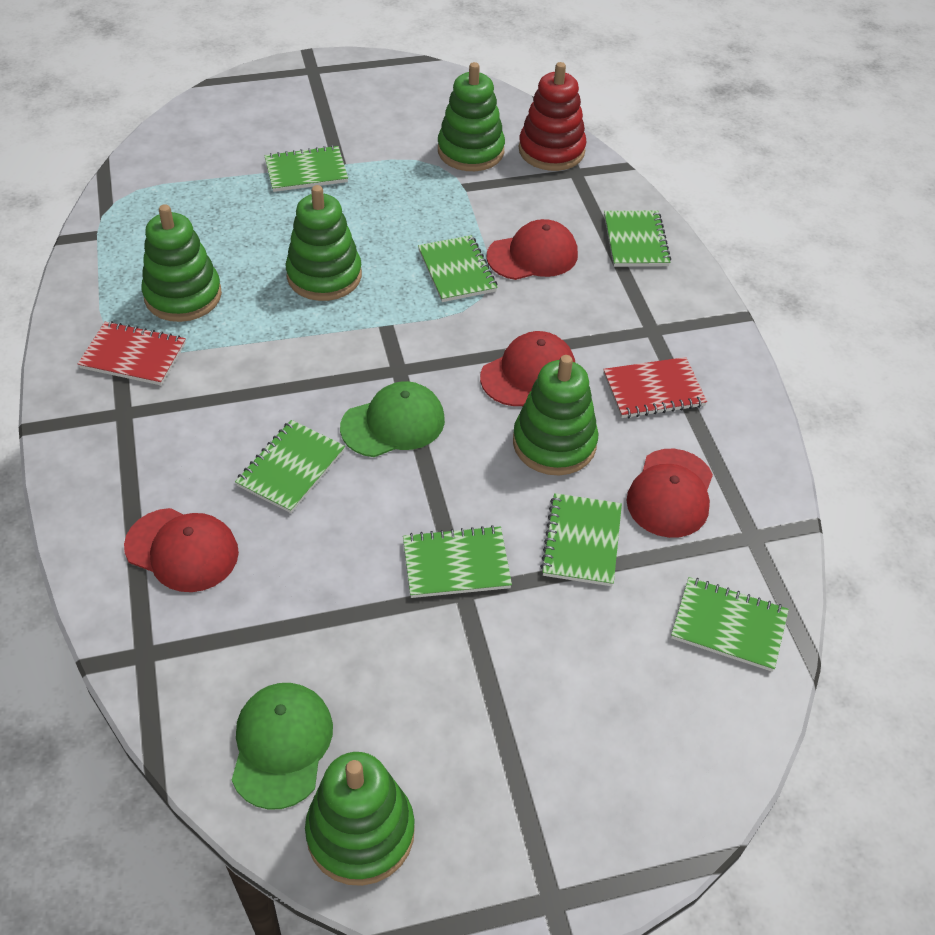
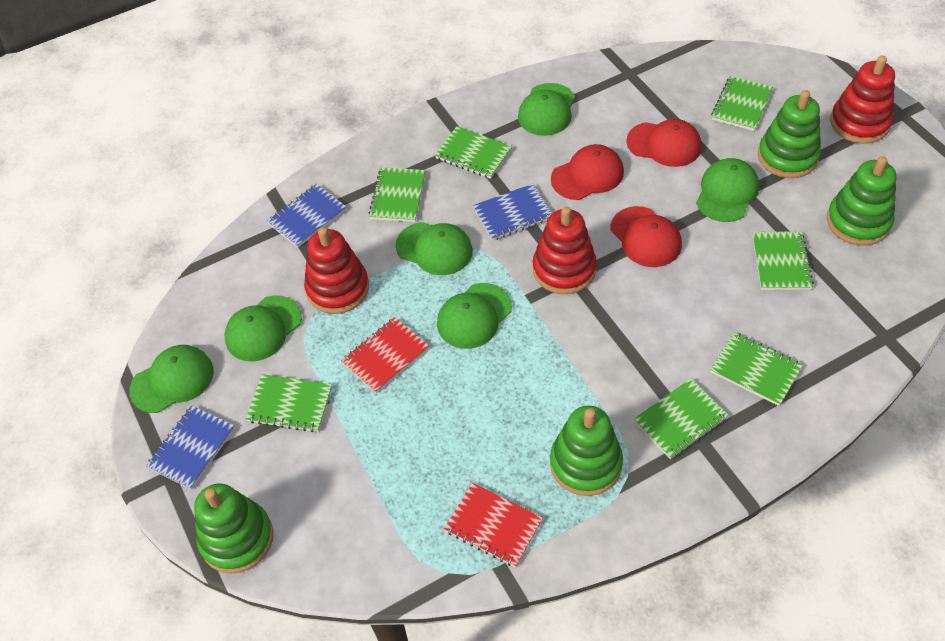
blue notebook: none = 0 -> [146,405,235,489] [267,184,347,247] [473,184,552,241] = 3
green cap: [232,683,333,810] [340,381,445,457] = 2 -> [129,345,214,413] [224,295,302,361] [396,222,473,275] [437,283,512,349] [518,83,575,136] [696,158,759,222] = 6
green stacking toy: [141,204,222,322] [285,185,362,301] [305,752,415,886] [438,62,505,171] [513,355,598,475] = 5 -> [194,483,273,574] [550,406,623,496] [758,90,821,178] [827,156,897,246] = 4
red cap: [124,508,239,592] [480,331,575,406] [486,219,578,280] [626,449,713,538] = 4 -> [551,144,624,200] [611,206,682,267] [626,119,702,167] = 3
red stacking toy: [519,62,587,171] = 1 -> [304,227,369,314] [533,206,597,294] [830,56,895,144] = 3

